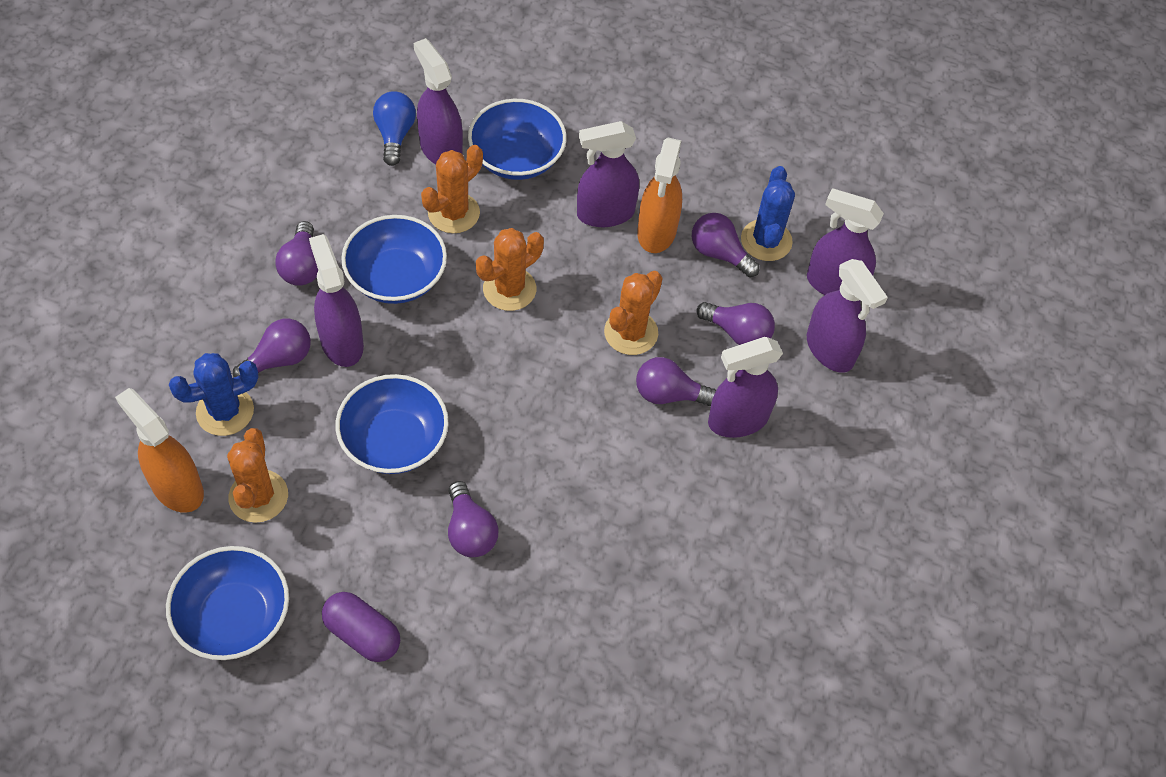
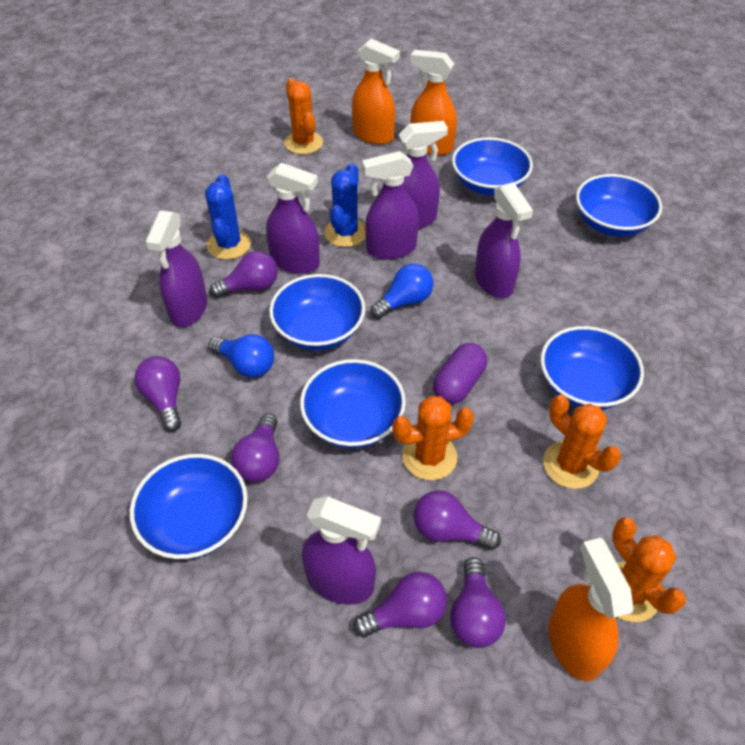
blue bowl: [166,546,289,660] [336,374,448,474] [341,215,447,304] [468,99,566,180] = 4 -> [130,454,248,559] [269,274,365,350] [300,359,406,449] [452,137,533,195] [540,326,644,410] [576,174,662,237] = 6
blue light bulb: [373,91,416,166] = 1 -> [208,334,274,378] [370,264,433,319] = 2
orange spray bottle: [115,388,204,513] [637,138,682,253] = 2 -> [352,39,400,145] [410,50,457,155] [548,538,633,681] = 3

